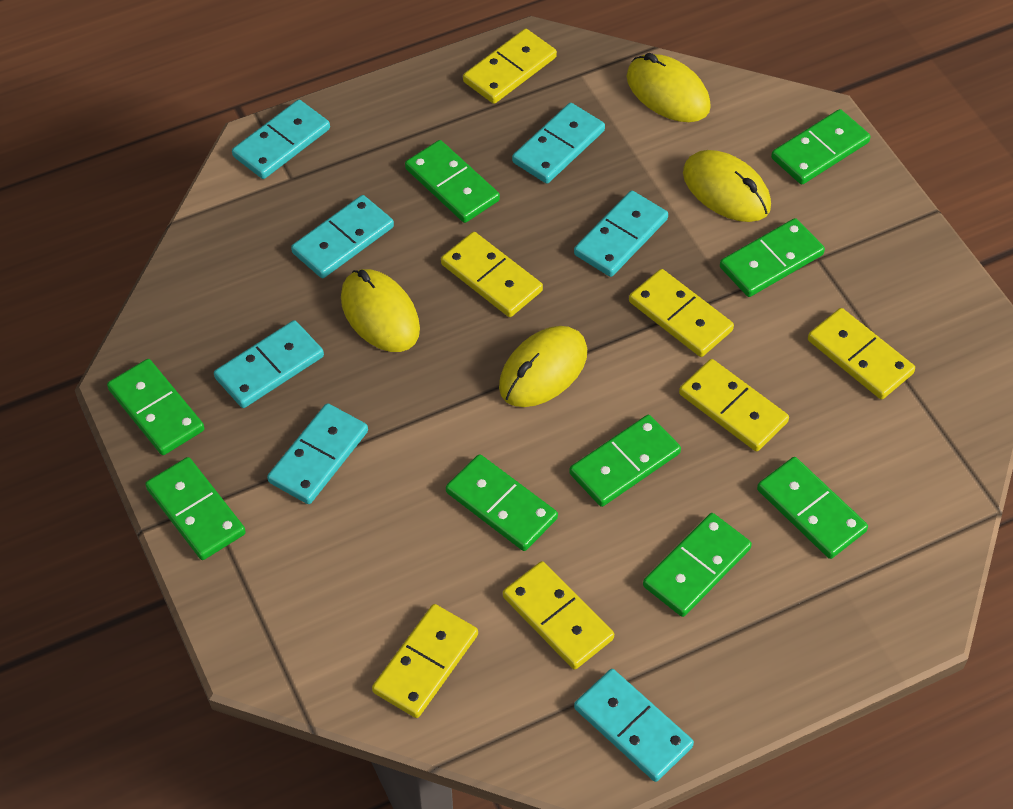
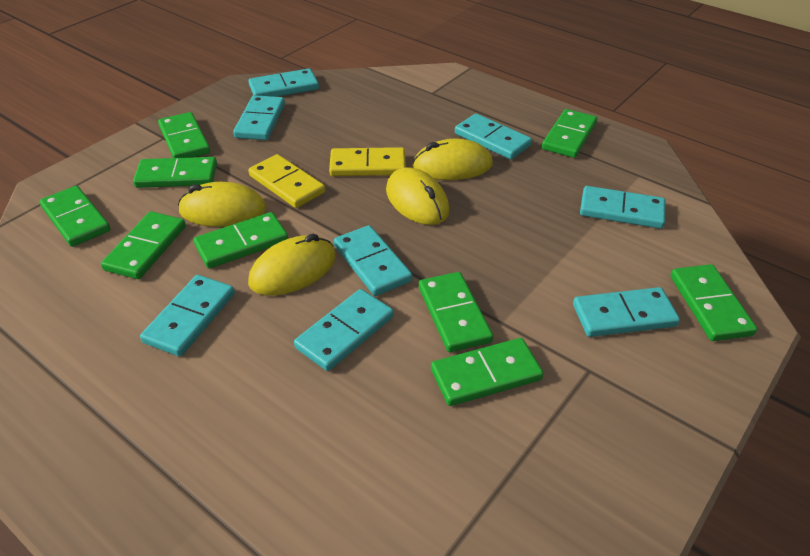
turquoise domino: [214,320,324,408] [232,100,330,179] [267,403,368,504] [291,195,394,278] [512,103,605,184] [574,191,668,277] [574,669,694,782] = 7 -> [140,275,235,357] [233,95,285,140] [249,68,319,97] [294,289,394,371] [334,225,412,296] [455,114,532,160] [573,287,680,337] [580,186,665,229] = 8
yellow domino: [372,604,478,718] [441,232,543,317] [463,29,557,104] [503,561,614,670] [629,269,734,357] [679,359,789,451] [808,308,915,400] = 7 -> [248,154,325,208] [329,147,406,176] = 2

